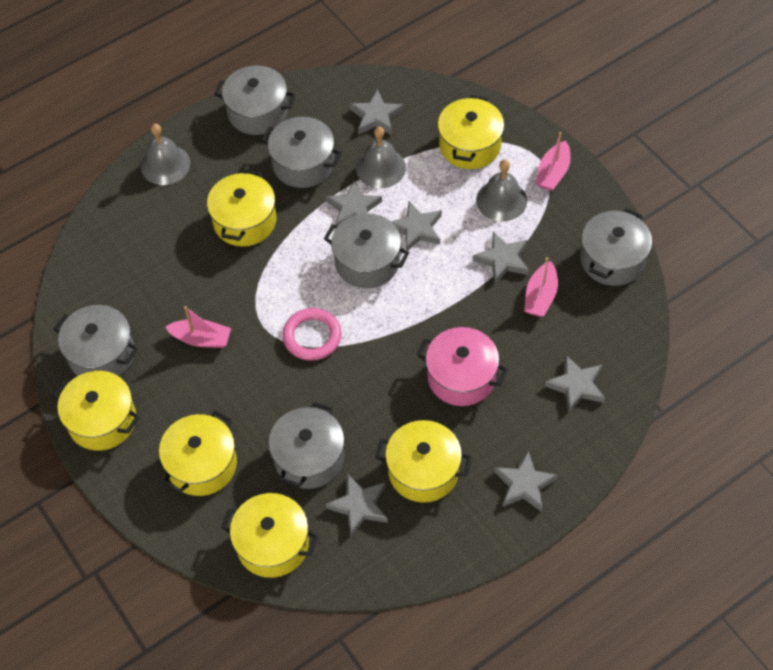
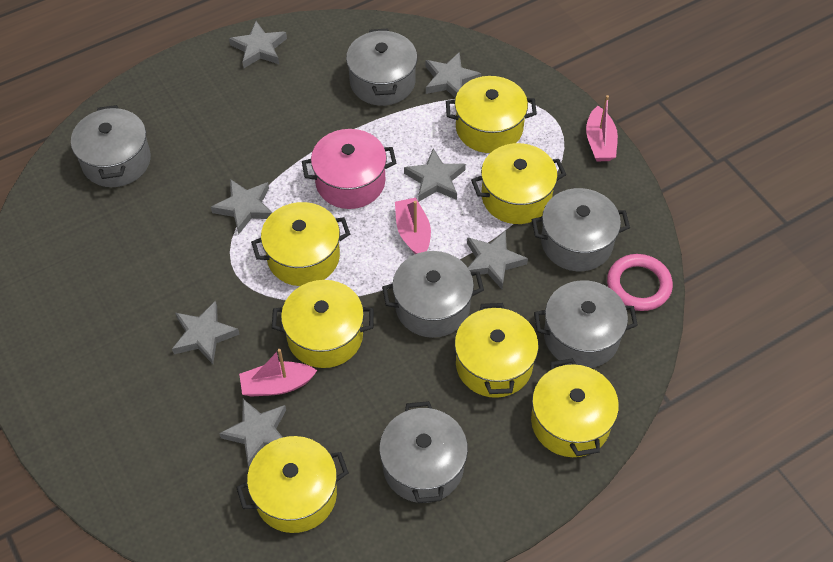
grey bell: [141,124,190,185] [356,127,406,188] [476,160,527,221] = 3 -> none = 0
yellow pot: [53,371,140,451] [159,411,237,496] [207,170,277,247] [221,493,318,578] [376,420,472,503] [438,95,504,169] = 6 -> [236,436,349,533] [251,202,350,286] [272,280,374,368] [446,76,537,153] [455,303,539,398] [471,143,566,224] [531,358,619,457] = 7

